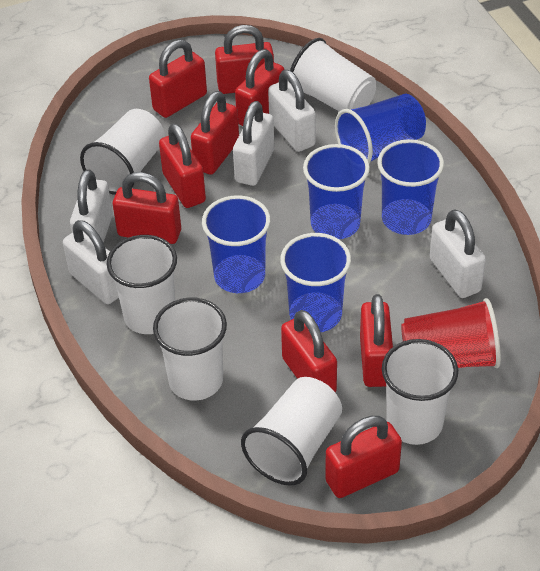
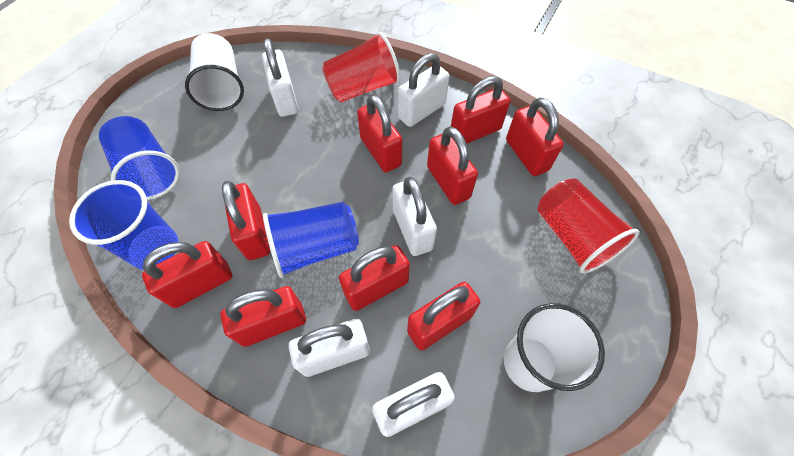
blue cup: [202,195,271,293] [280,233,351,332] [303,144,370,239] [335,94,426,163] [377,139,444,235] = 5 -> [69,180,178,270] [99,116,180,200] [263,202,359,278] = 3
red cup: [401,298,501,368] = 1 -> [322,32,400,102] [537,178,640,274] = 2
white cup: [80,109,165,195] [107,235,177,334] [153,298,227,400] [241,377,342,486] [288,38,376,112] [382,339,458,445] = 6 -> [185,33,244,111] [504,303,605,392] = 2

